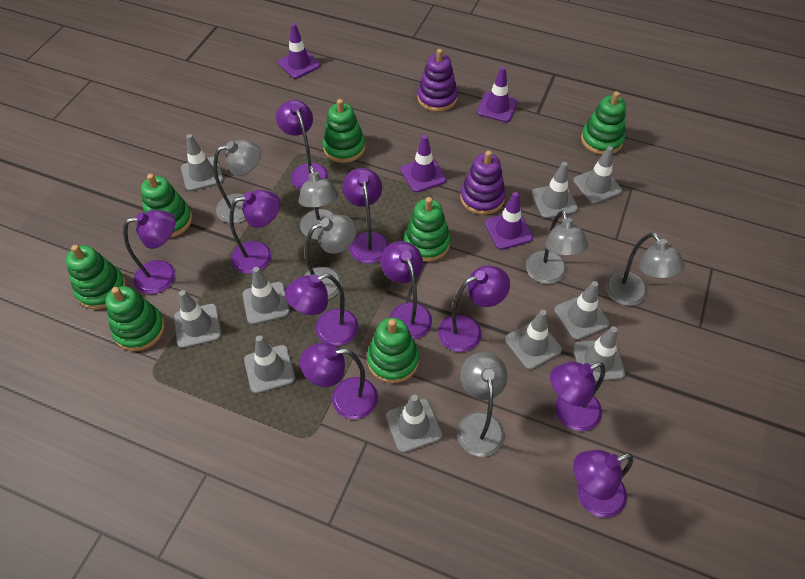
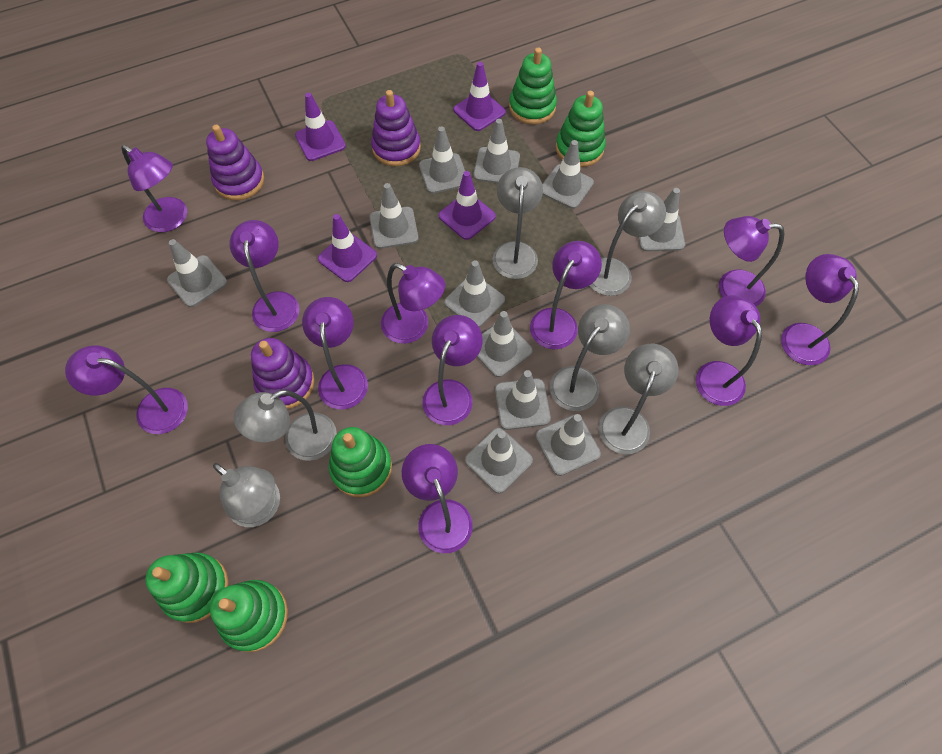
green stacking toy: [66,245,126,309] [105,286,165,351] [141,174,192,238] [323,99,365,163] [367,317,419,383] [404,197,451,262] [581,91,626,155] = 7 -> [145,553,229,623] [210,580,288,652] [329,427,392,497] [509,48,557,125] [556,91,606,167] = 5
grey traffic cone: [174,290,222,348] [181,134,224,191] [242,267,290,325] [244,335,296,394] [385,394,442,453] [505,310,562,370] [531,162,578,219] [554,281,610,340] [573,146,622,204] [573,326,625,382] = 10 -> [167,239,227,307] [369,183,418,249] [419,126,465,194] [444,260,505,327] [465,428,533,493] [473,119,520,183] [477,311,533,377] [495,370,551,430] [535,414,601,476] [542,140,594,209] [638,188,685,251] = 11
purple lamp: [123,210,175,294] [229,190,280,274] [276,100,328,189] [285,274,359,346] [300,343,378,419] [342,168,389,264] [381,241,432,339] [438,266,510,352] [550,362,605,431] [573,450,633,518] = 10 -> [65,345,188,434] [121,145,187,232] [230,220,300,332] [302,297,368,409] [381,263,445,344] [402,444,473,553] [422,315,483,425] [530,241,602,349] [696,295,762,406] [719,216,785,306] [781,254,859,365] = 11
purple stacking toy: [417,49,458,112] [460,150,506,215] = 2 -> [206,125,264,200] [251,338,314,409] [371,90,421,166] = 3

